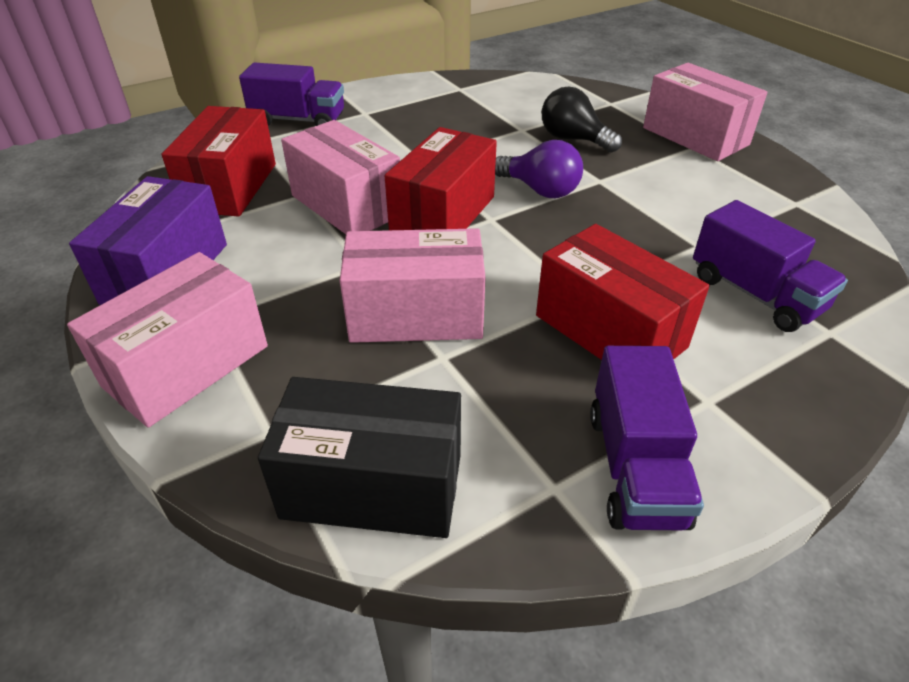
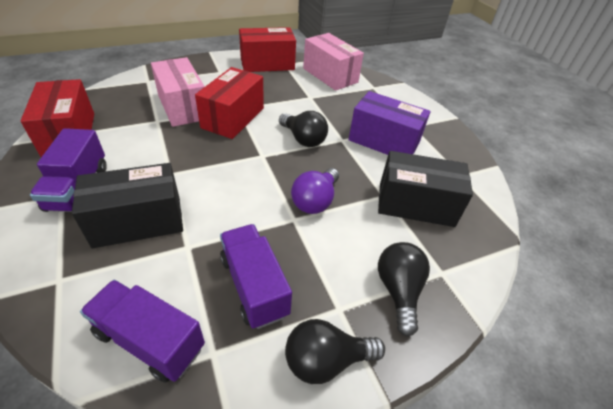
black box: [258,377,461,538] = 1 -> [72,163,183,248] [378,151,473,227] = 2
black light bulb: [542,87,622,153] = 1 -> [279,111,328,147] [285,319,385,384] [378,242,430,337] = 3
pink box: [67,252,268,428] [281,120,400,234] [340,228,486,343] [643,63,767,161] = 4 -> [151,57,205,127] [303,33,364,91] = 2

